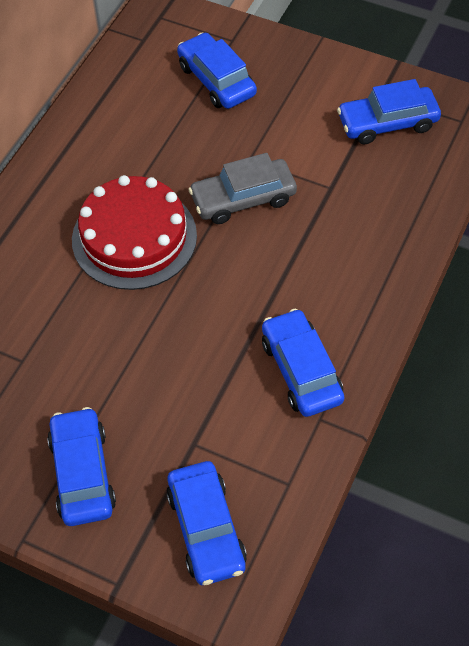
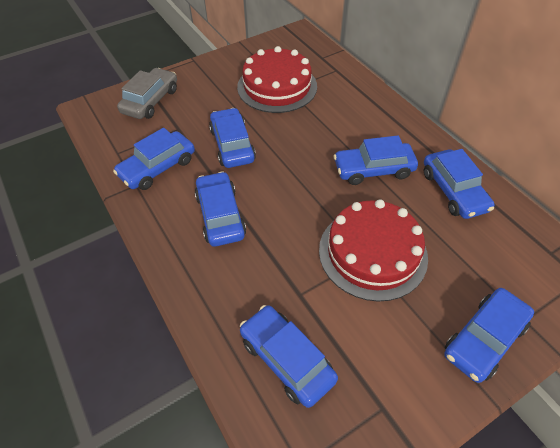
blue car: [47,407,116,526] [166,461,247,585] [177,32,257,109] [262,308,344,417] [337,79,441,144] = 5 -> [113,128,195,190] [195,171,246,247] [209,108,256,168] [240,305,338,408] [334,136,418,185] [424,149,495,219] [444,288,534,383] = 7
red cake: [72,175,197,290] = 1 -> [237,46,317,113] [319,199,428,302] = 2

